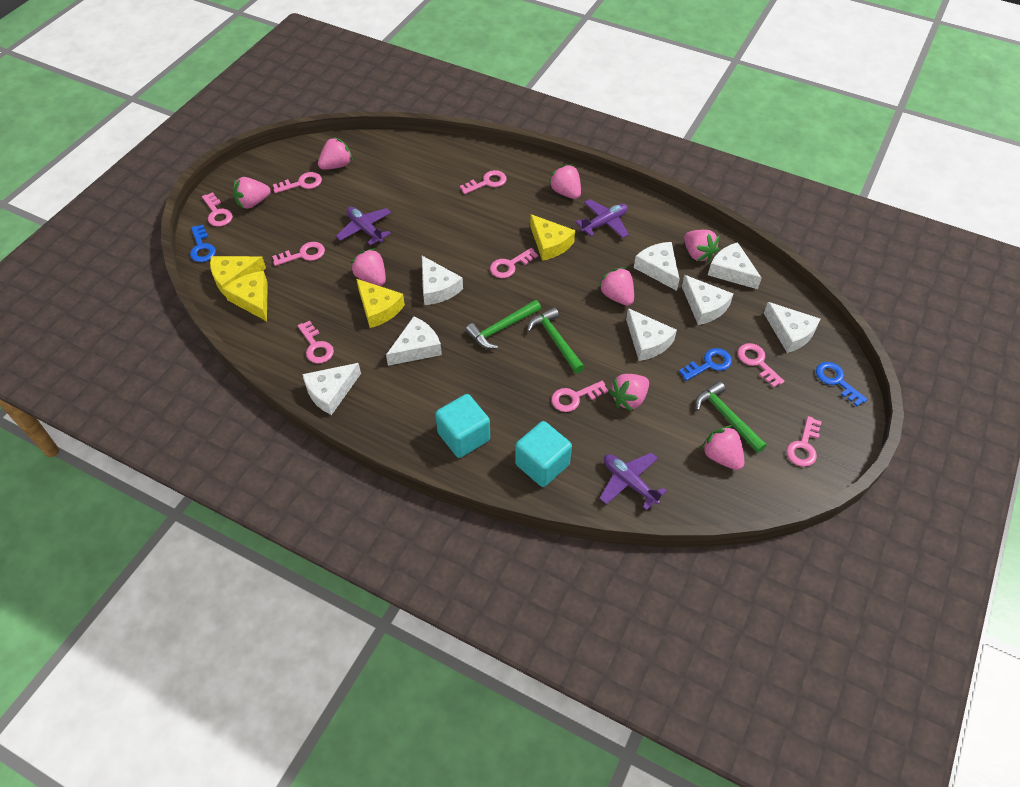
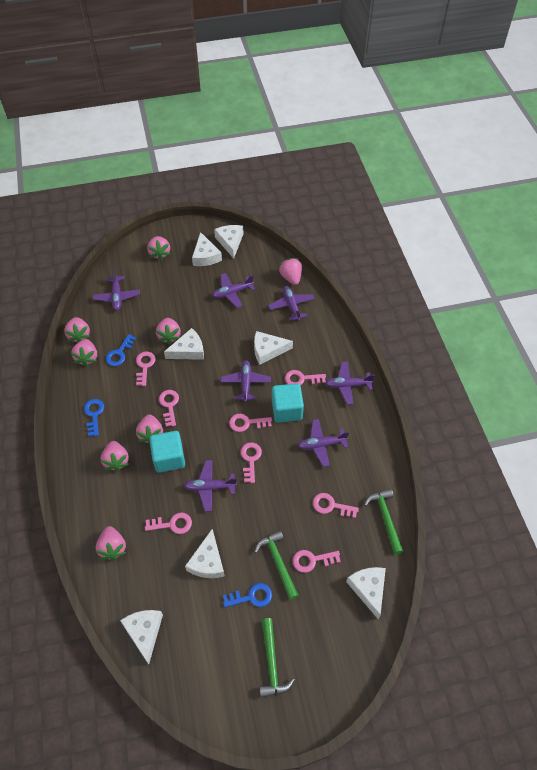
pink key: [202,192,233,227] [272,242,325,266] [273,172,322,193] [298,321,334,363] [460,170,507,194] [490,248,538,278] [551,381,608,412] [738,343,785,388] [786,416,822,467] = 9 -> [136,351,156,386] [145,512,192,534] [159,390,179,427] [229,414,272,432] [241,442,262,483] [285,370,326,386] [293,550,341,573] [313,493,359,518] = 8
purple plane: [336,207,391,245] [576,199,629,238] [600,453,667,510] = 3 -> [93,269,140,311] [184,460,237,511] [212,273,255,308] [221,360,271,402] [268,286,314,321] [298,419,349,467] [325,362,375,405] = 7
white cheese: [302,363,361,415] [386,317,442,366] [422,256,463,305] [626,308,677,361] [634,242,680,291] [682,275,733,325] [708,242,762,289] [764,302,820,353] = 8 -> [120,610,163,664] [164,328,204,360] [185,529,225,578] [192,232,222,266] [214,225,244,259] [254,331,293,365] [346,567,386,619] = 7
yellow cheese: [210,256,266,297] [223,271,268,321] [356,279,405,328] [530,214,575,261] = 4 -> none = 0

